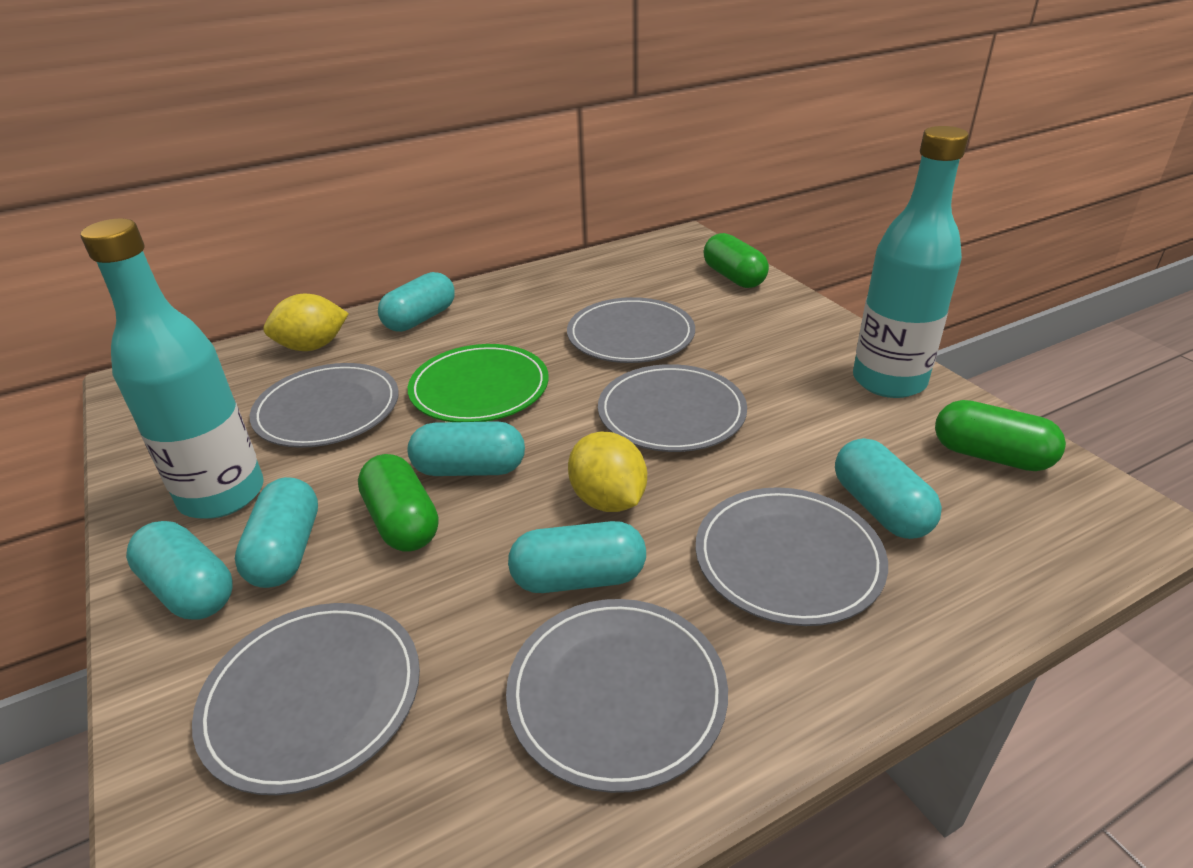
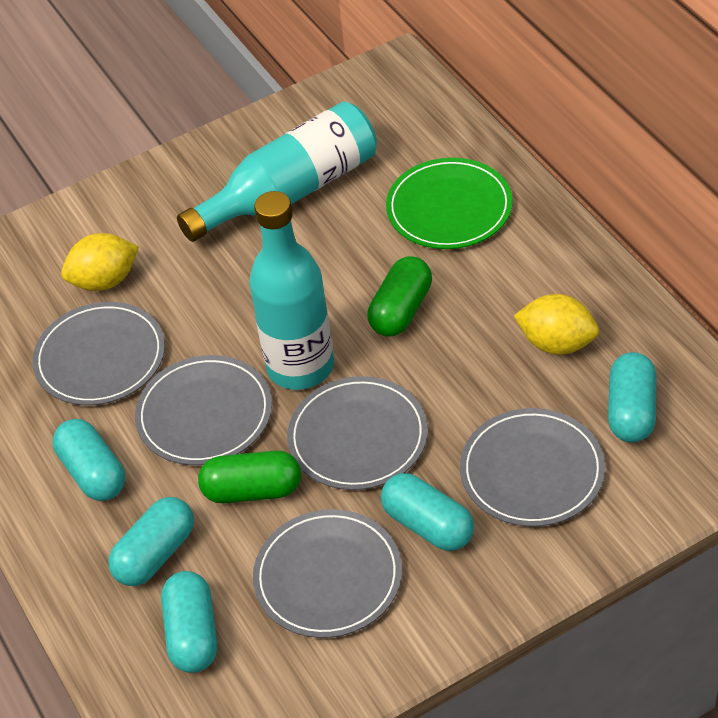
green capsule: [358,454,438,552] [703,233,769,288] [935,400,1066,471] = 3 -> [198,450,301,503] [367,256,432,336] = 2
grey plate: [192,603,420,795] [250,363,399,448] [506,599,728,793] [567,297,695,363] [598,364,747,452] [696,487,888,626] = 6 -> [32,302,165,405] [135,355,272,465] [253,509,402,638] [287,376,428,490] [460,408,605,527] = 5
turquoise capsule: [126,521,233,620] [235,477,318,588] [378,272,455,332] [408,421,525,476] [508,521,646,593] [835,438,942,539] = 6 -> [53,419,125,501] [108,497,194,586] [161,571,217,673] [381,473,474,551] [608,352,657,443] = 5

